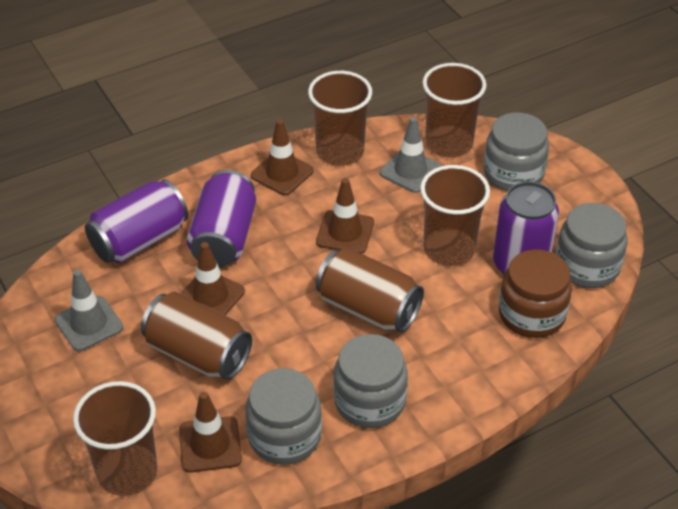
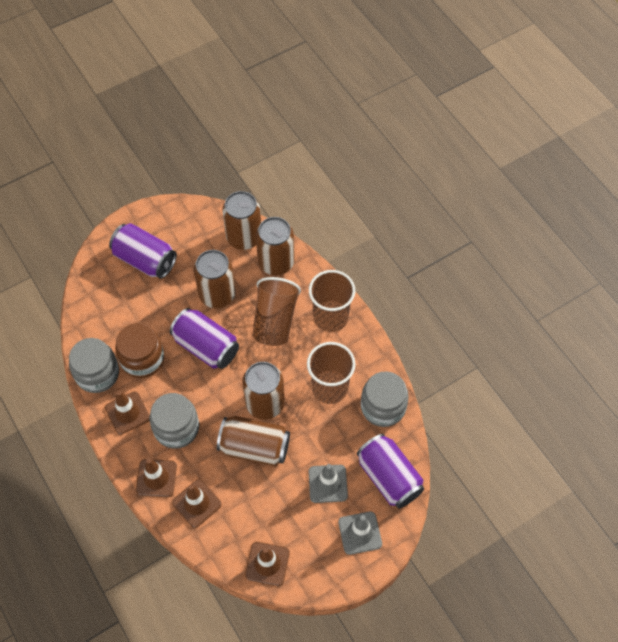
brown can: [141,292,252,380] [316,248,424,333] = 2 -> [194,250,236,308] [217,416,290,466] [222,191,261,250] [242,362,285,420] [256,217,295,275] = 5
brown cup: [73,381,157,496] [308,71,372,166] [420,165,490,266] [422,63,487,157] = 4 -> [252,277,301,346] [307,342,356,404] [309,270,355,332] = 3
grey jar: [245,368,322,465] [333,334,408,428] [484,113,549,191] [556,203,628,288] = 4 -> [69,338,119,393] [149,393,199,449] [361,371,409,427] = 3

